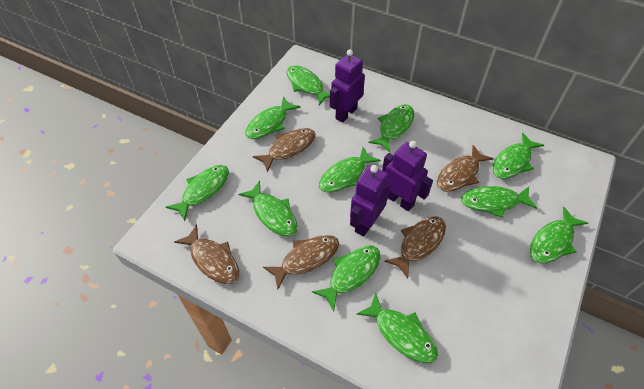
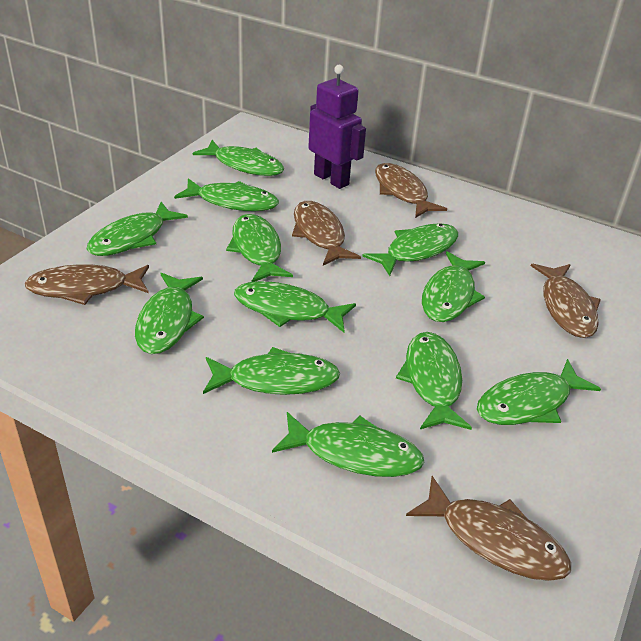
green fish: [166,165,229,221] [238,181,297,236] [245,96,301,139] [287,65,330,105] [312,246,380,311] [319,147,381,192] [356,293,438,363] [369,104,414,152] [461,186,537,218] [493,132,544,179] [530,206,588,263] = 11 -> [87,202,188,256] [135,273,204,354] [174,178,279,211] [193,140,285,176] [203,347,340,395] [226,214,293,282] [234,281,356,333] [272,412,425,477] [362,223,458,276] [396,332,472,430] [422,251,485,322] [477,359,601,425] = 12
purple robot: [330,49,365,123] [350,165,390,236] [382,141,433,211] = 3 -> [308,65,366,189] = 1

